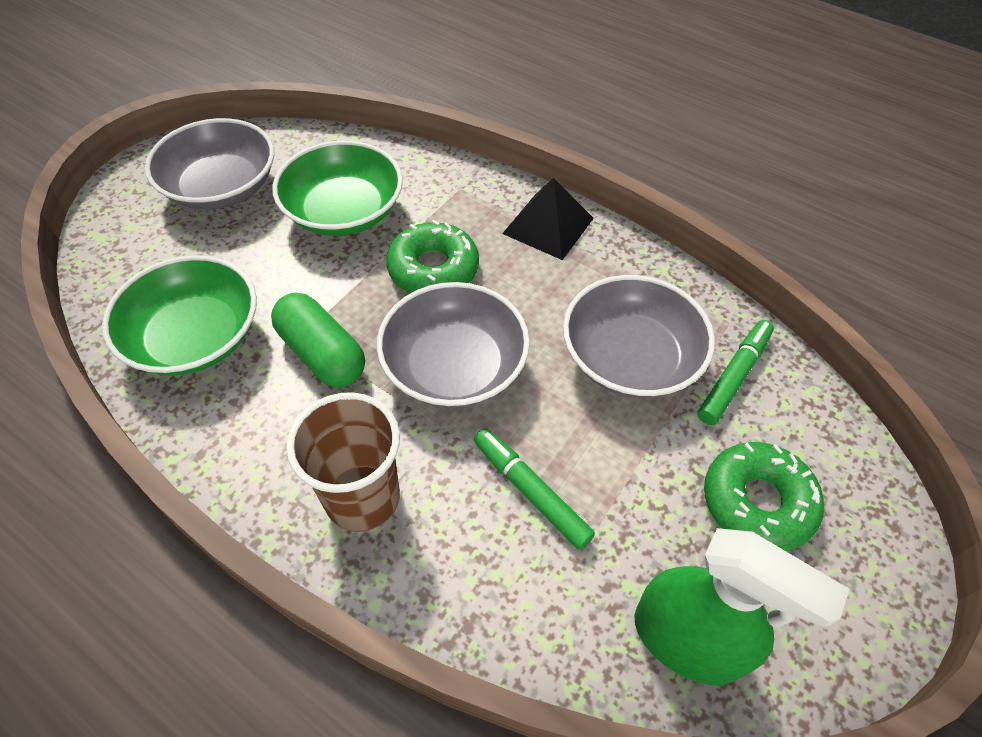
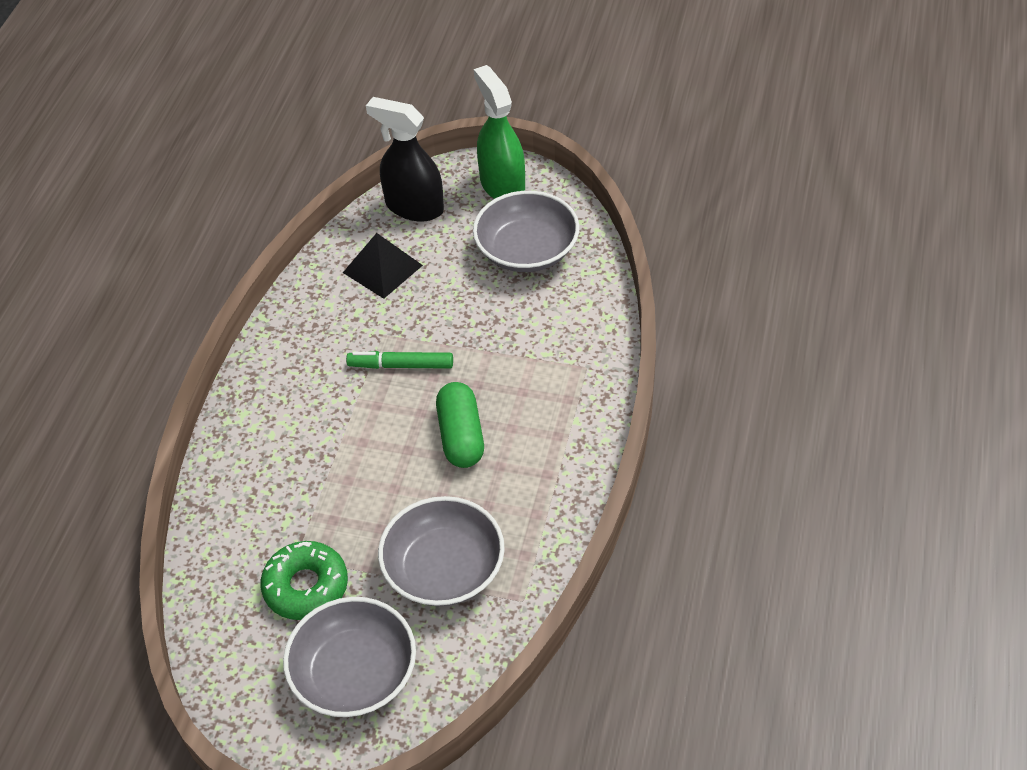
black spray bottle: none = 0 -> [366,97,444,222] = 1
brown cup: [286,392,400,532] = 1 -> none = 0
green bowl: [102,255,257,376] [272,141,403,236] = 2 -> none = 0
green donut: [386,220,479,293] [704,442,824,551] = 2 -> [260,541,348,620] = 1
green marker: [474,428,595,550] [697,320,774,425] = 2 -> [346,351,453,369] = 1

